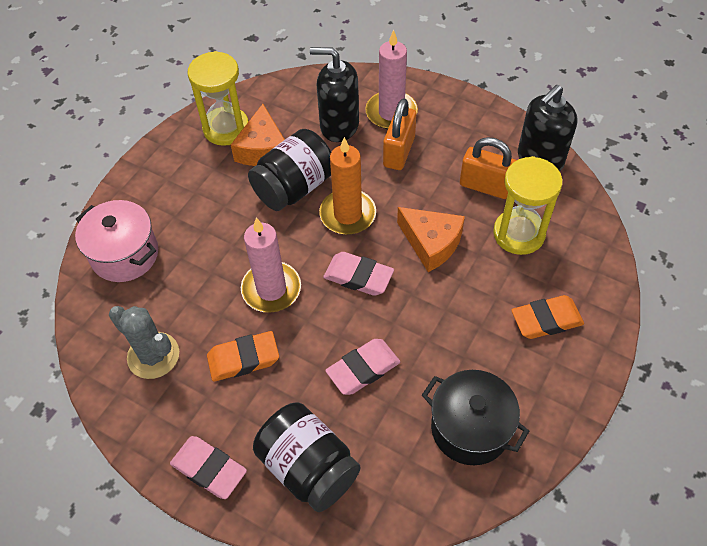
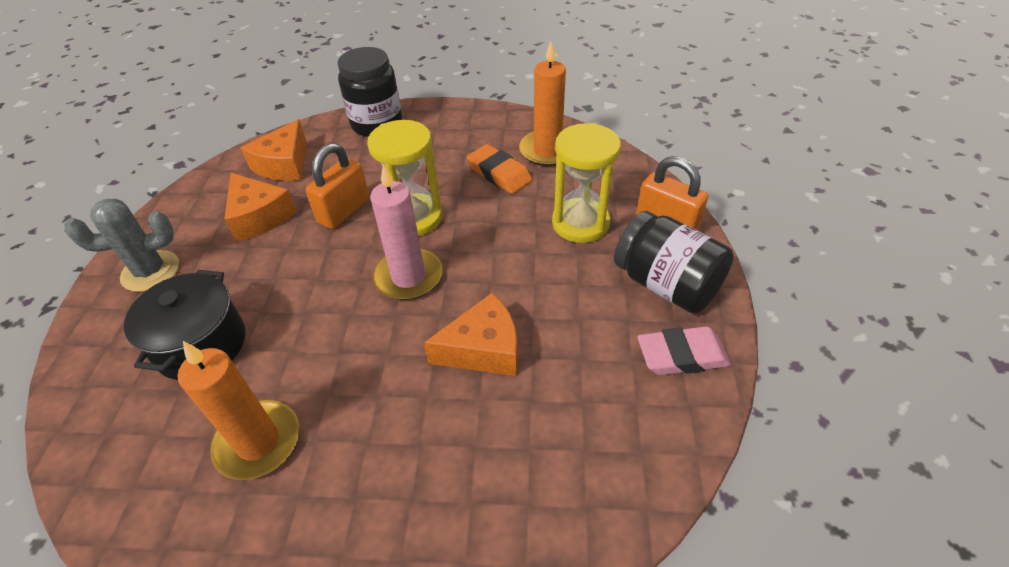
black soap dispenser: [310,47,359,142] [518,85,577,171] = 2 -> none = 0
orange candle: [319,137,376,235] = 1 -> [178,341,299,480] [519,41,566,166] = 2
orange cheese: [231,104,285,166] [397,207,465,272] = 2 -> [224,173,297,241] [240,119,306,181] [424,292,518,376] = 3
orange eraser: [207,331,279,382] [511,295,584,339] = 2 -> [467,144,532,194] = 1
pink candle: [241,218,301,313] [365,30,418,129] = 2 -> [370,164,443,300] = 1
pink eraser: [170,436,247,499] [323,252,394,296] [325,339,400,395] = 3 -> [637,327,731,375] = 1
pink pot: [75,200,158,282] = 1 -> none = 0

